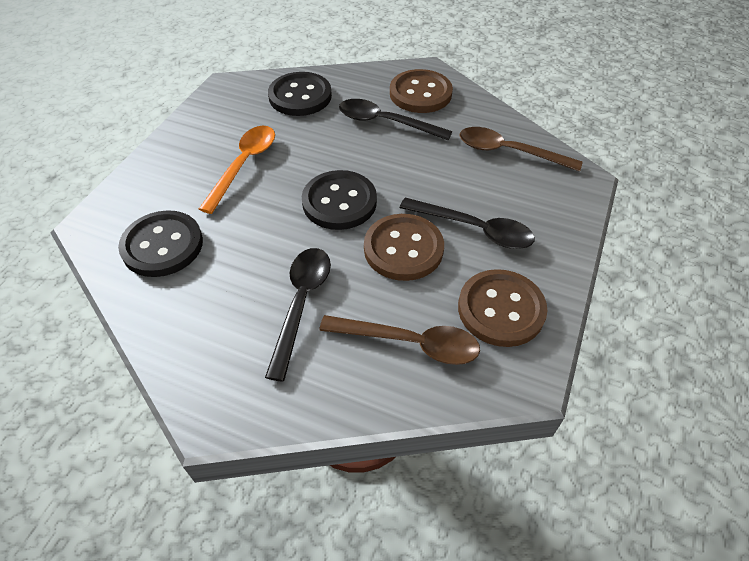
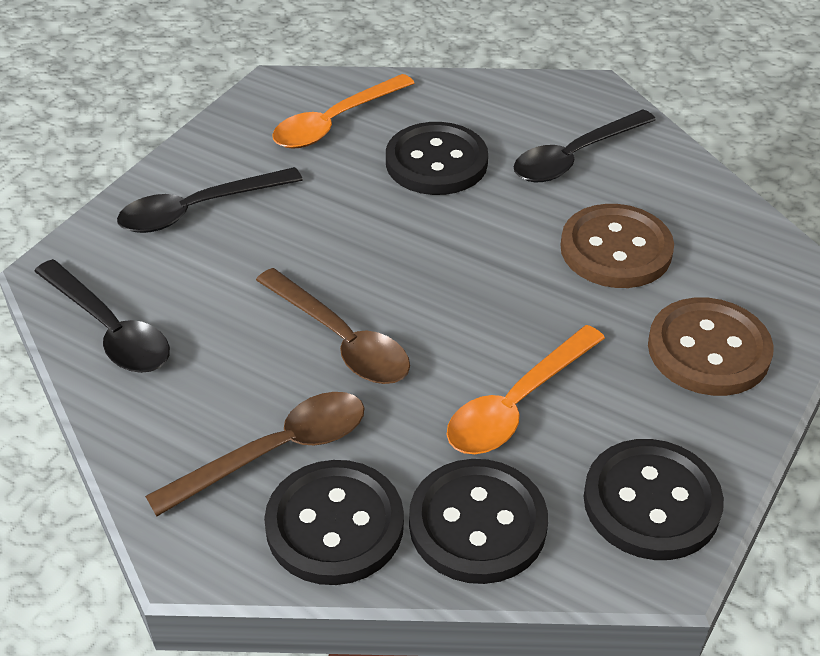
black button: [118,210,203,277] [268,72,332,116] [302,170,377,230] = 3 -> [264,460,404,585] [386,122,488,195] [409,459,548,584] [584,439,724,560] = 4
brown button: [364,214,444,281] [390,69,453,113] [458,269,547,347] = 3 -> [560,204,674,288] [648,297,774,396] = 2
orange spoon: [199,126,275,214] = 1 -> [272,74,414,149] [447,325,605,454] = 2

